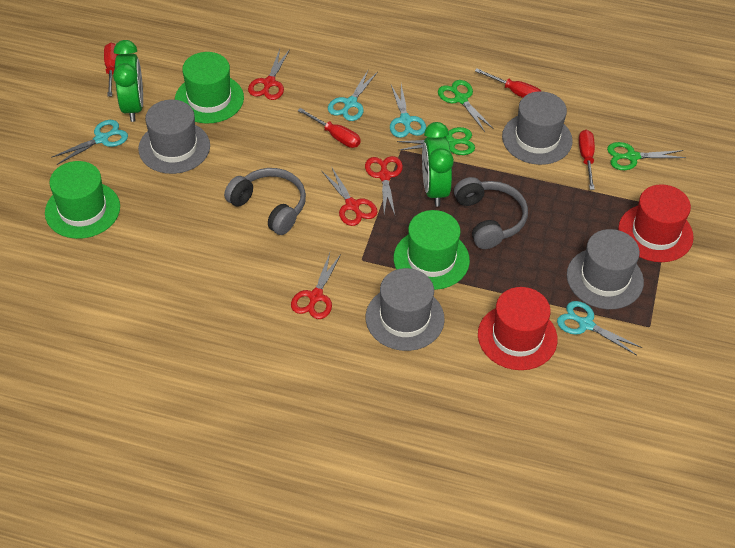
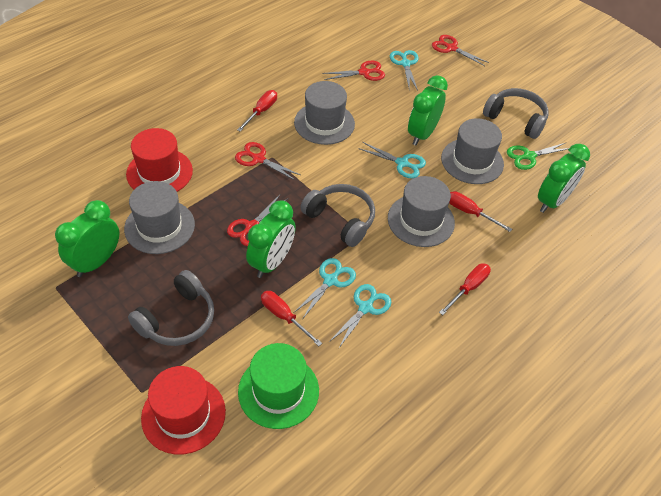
green clock: [113,40,143,122] [422,122,454,207] = 2 -> [55,200,119,277] [246,200,296,278] [408,75,448,146] [538,144,590,213] = 4
green hat: [45,161,120,239] [175,52,244,124] [394,210,470,290] = 3 -> [238,343,319,429] = 1
green scissors: [397,127,475,155] [438,80,494,132] [607,142,686,170] = 3 -> [507,142,569,170] = 1
grey headphones: [224,168,306,235] [454,177,528,249] = 2 -> [128,270,214,346] [300,184,375,247] [483,88,549,139] = 3

